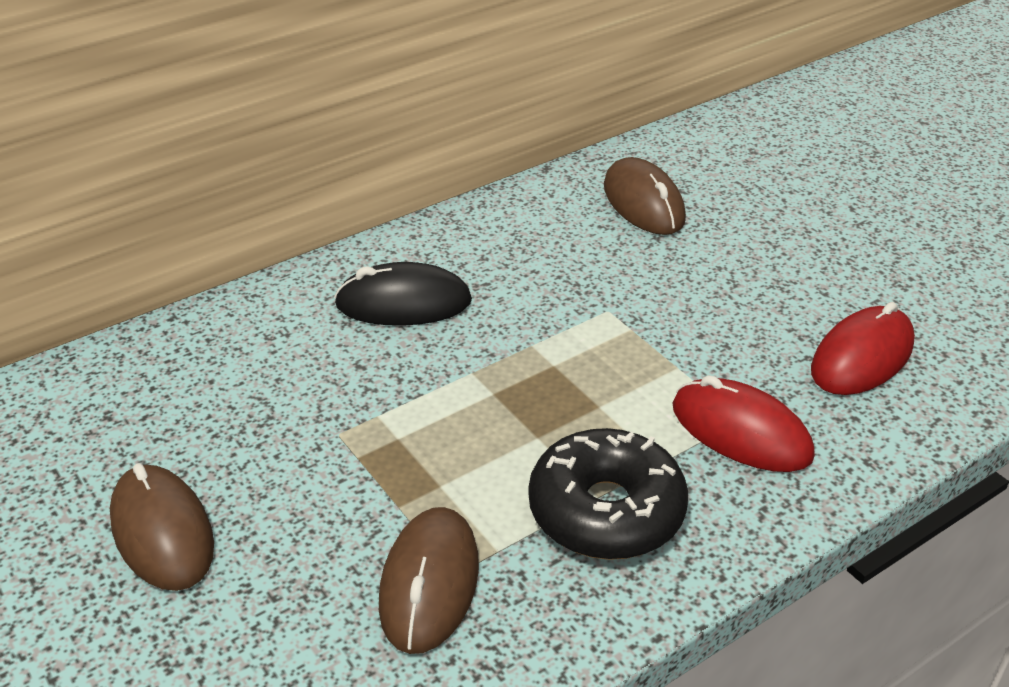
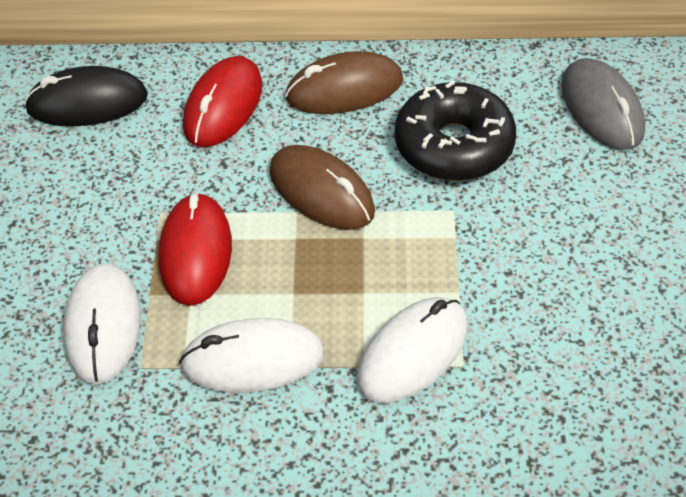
brown mouse: [110,463,214,591] [379,507,479,654] [604,157,686,235] = 3 -> [269,145,375,230] [285,51,403,114] = 2
grey mouse: none = 0 -> [561,58,645,150] = 1
white mouse: none = 0 -> [63,263,141,385] [179,318,325,393] [357,297,468,403] = 3

